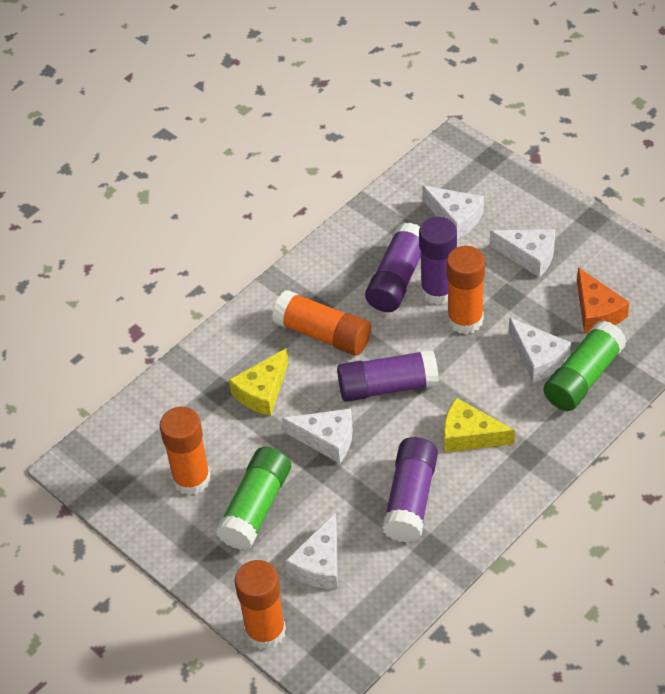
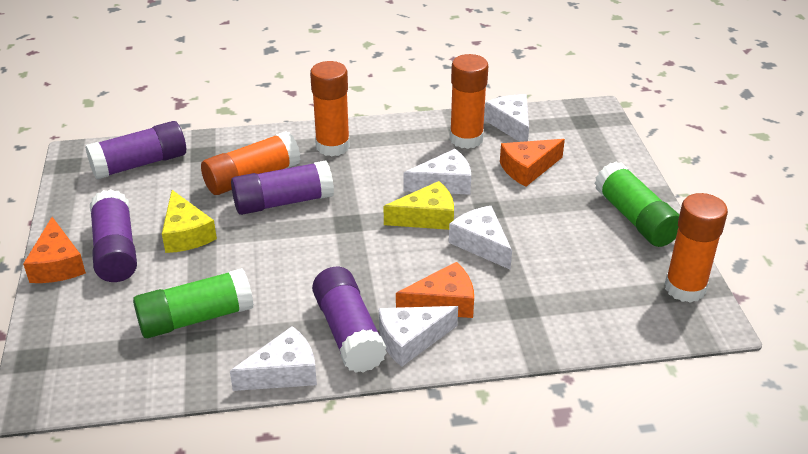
orange cheese: [577,267,630,333] = 1 -> [23,217,86,283] [396,262,474,318] [500,139,565,187] = 3

